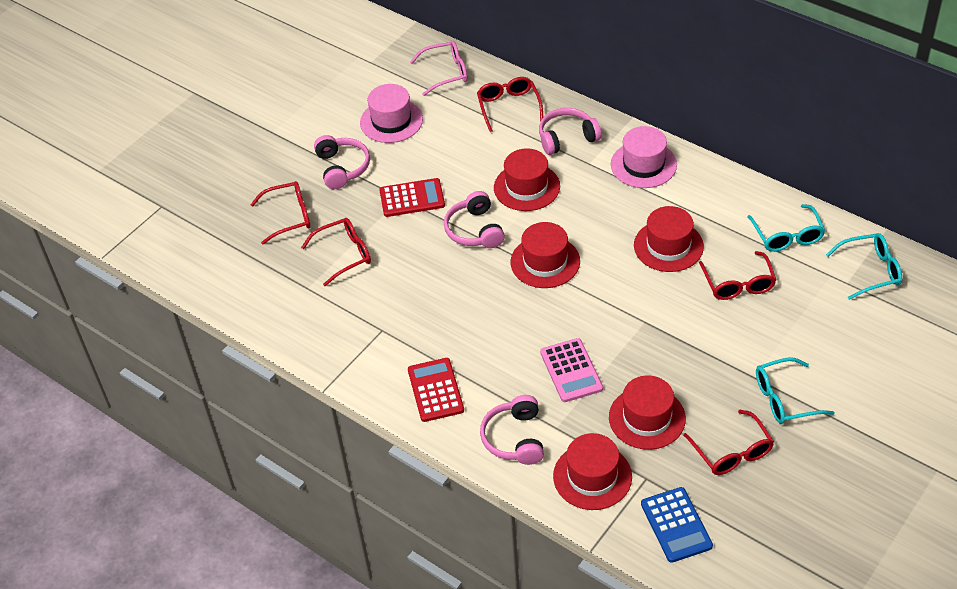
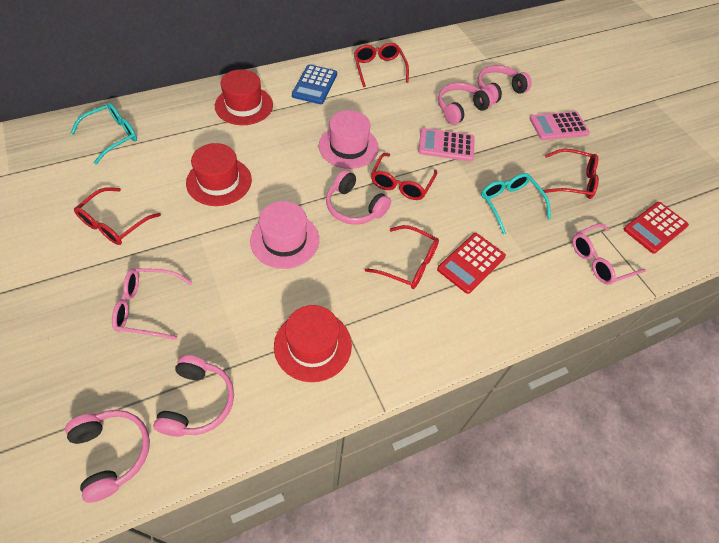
pink calculator: [540,338,603,402] = 1 -> [419,128,475,161] [530,111,590,140] = 2
pink glasses: [410,41,467,96] = 1 -> [112,268,193,340] [572,224,646,285] = 2
pink headphones: [314,135,370,189] [444,191,505,248] [480,395,544,465] [539,108,602,155] = 4 -> [65,410,150,503] [153,355,234,437] [326,170,391,225] [438,83,494,125] [477,65,532,104] = 5
red hat: [494,148,560,211] [511,222,580,288] [553,433,632,510] [609,375,686,450] [634,206,704,272] = 5 -> [186,143,252,206] [215,69,273,125] [274,305,352,382] = 3
turquoise glasses: [748,204,825,252] [756,357,834,424] [826,233,902,300] = 3 -> [70,103,137,164] [481,173,551,235] = 2

